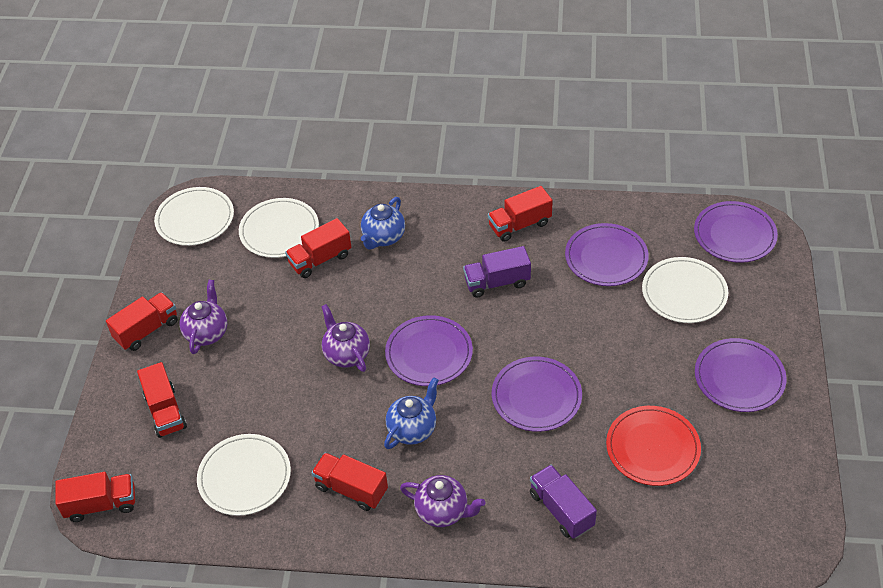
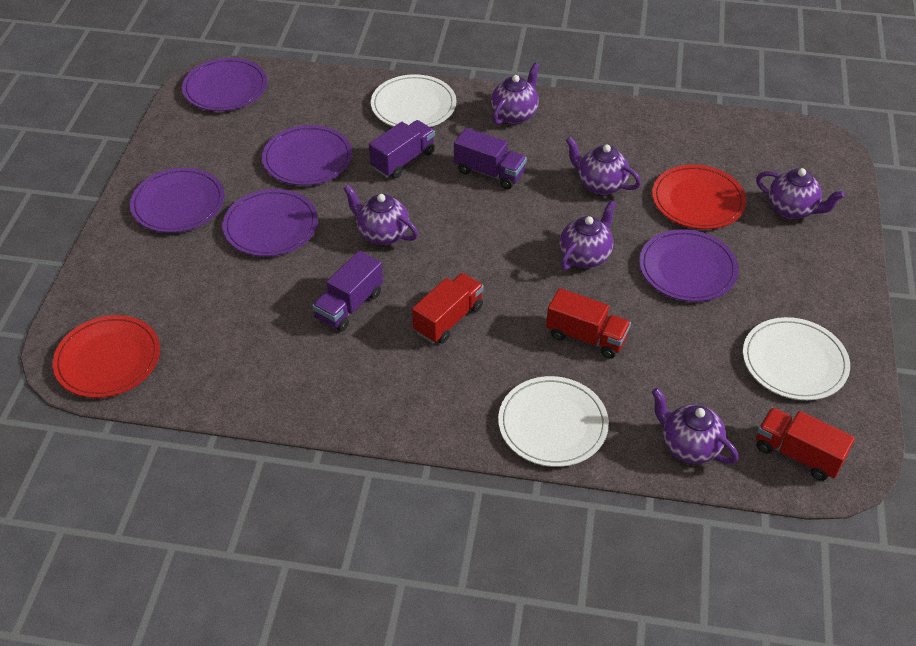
blue teapot: [361,197,405,250] [384,377,439,449] = 2 -> none = 0
purple teapot: [179,280,227,354] [321,304,370,372] [400,475,485,527] = 3 -> [343,185,418,245] [491,63,539,124] [560,200,616,270] [566,137,641,195] [652,388,738,464] [756,168,845,219] = 6
purple truck: [463,246,531,298] [530,465,597,539] = 2 -> [312,251,383,332] [369,120,435,178] [454,128,527,189] = 3
red plate: [606,406,701,486] = 1 -> [53,315,160,398] [652,165,746,229] = 2
red truck: [55,472,135,522] [106,292,178,351] [137,362,187,438] [285,218,351,278] [311,453,388,511] [488,186,553,242] = 6 -> [412,273,484,344] [546,288,631,359] [757,407,855,481] = 3
white plate: [154,187,234,246] [197,434,291,516] [239,198,319,258] [642,257,728,323] = 4 -> [371,74,456,127] [498,376,609,467] [743,317,850,400] = 3

